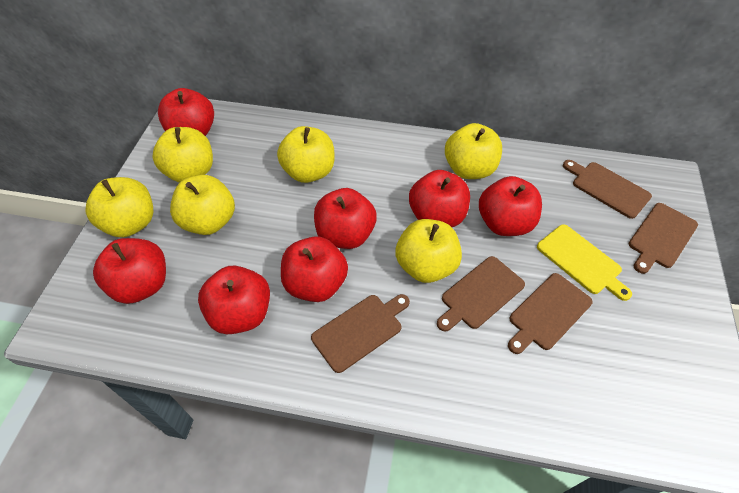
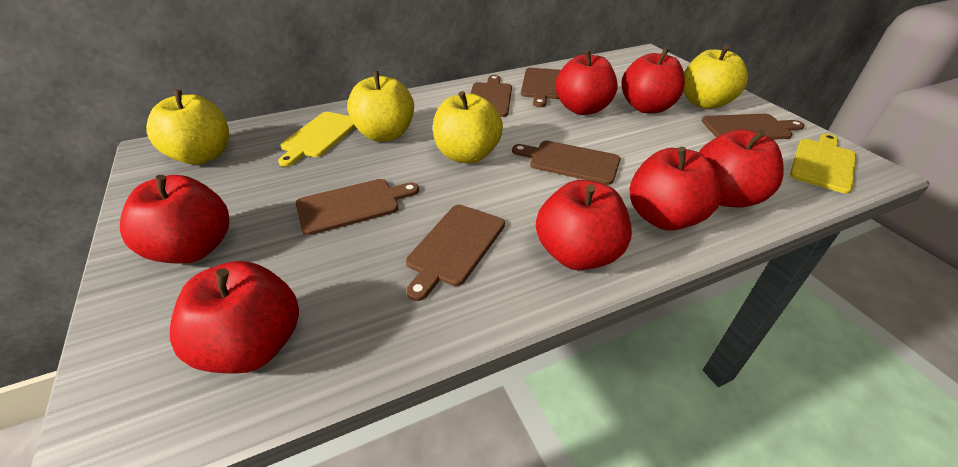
brown cutting board: [311,294,410,373] [437,256,525,331] [508,273,593,354] [563,160,652,219] [628,203,698,274] = 5 -> [296,179,419,235] [406,205,505,301] [471,75,512,117] [512,141,621,185] [521,68,561,107] [701,114,804,140] = 6
yellow apple: [86,177,153,237] [152,127,213,183] [170,175,235,235] [277,126,334,183] [395,219,462,283] [445,123,502,179] = 6 -> [146,90,229,165] [347,71,414,142] [433,91,503,163] [683,46,748,109] = 4
yellow cutting board: [537,224,632,301] = 1 -> [278,112,356,167] [790,134,856,193] = 2

